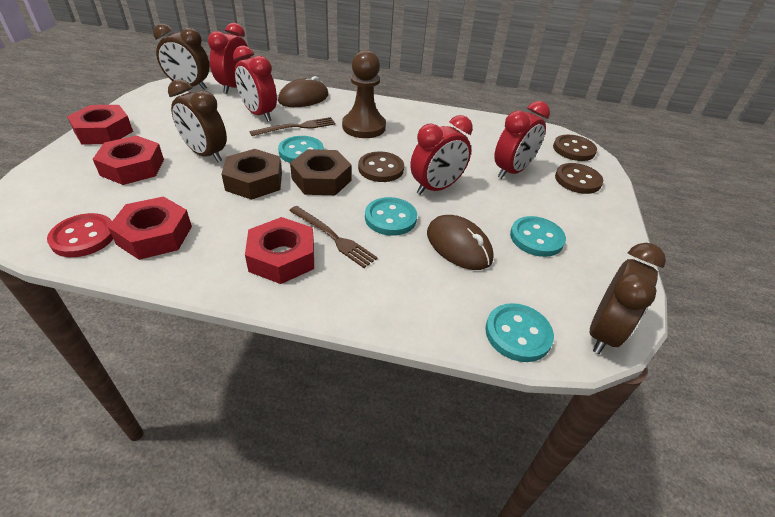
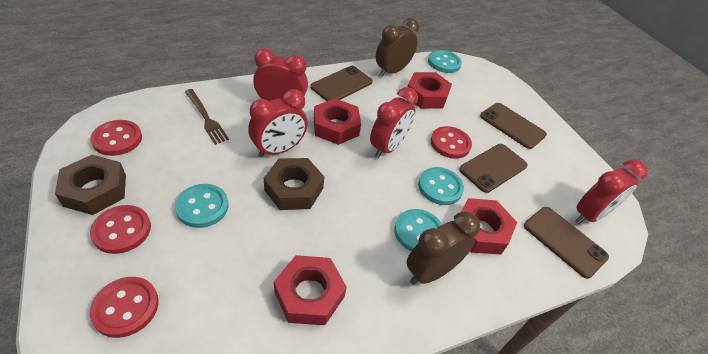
brown button: [358,152,404,182] [553,135,597,161] [555,163,603,194] = 3 -> none = 0
brown clock: [153,24,209,90] [168,79,227,162] [590,243,666,354] = 3 -> [376,18,419,77] [406,211,480,285] = 2
brown fork: [250,117,336,136] [289,206,378,268] = 2 -> [185,89,229,145] = 1
brown mouse: [278,76,328,107] [427,215,494,270] = 2 -> none = 0
brown pawn: [342,50,386,138] = 1 -> none = 0
brown phone: none = 0 -> [311,66,373,101] [459,144,528,193] [480,103,547,149] [524,207,609,279] = 4
red button: [47,213,113,257] = 1 -> [90,120,142,156] [90,205,151,254] [90,277,159,338] [431,126,472,159] = 4

